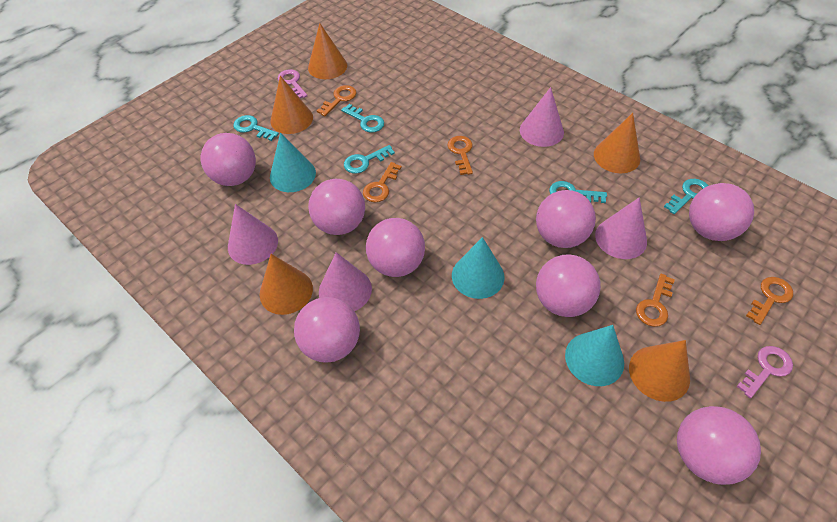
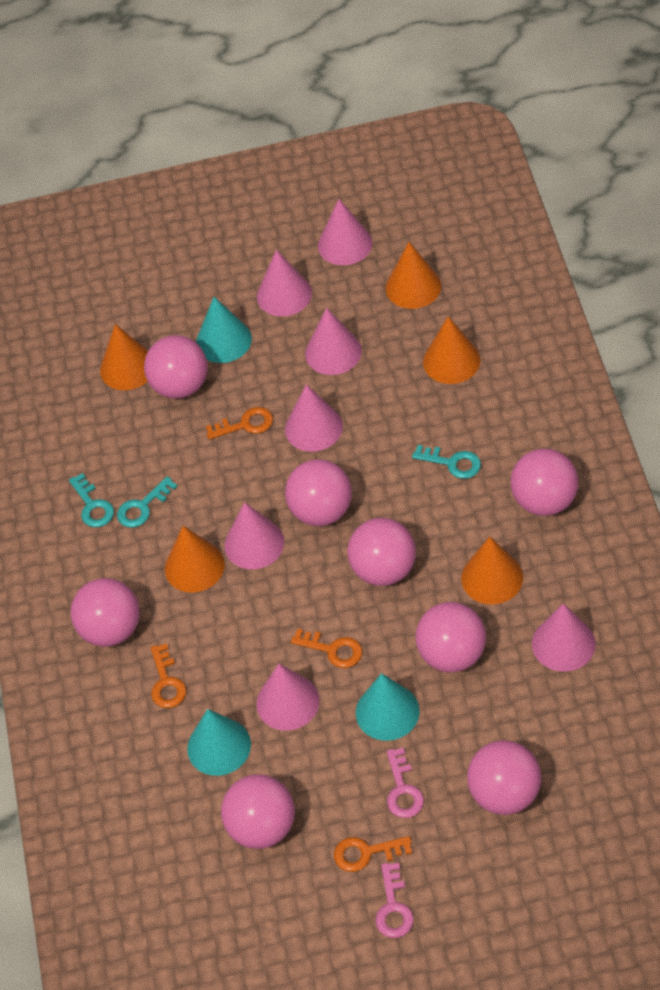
orange key: [317,85,357,116] [363,162,402,202] [447,136,473,175] [636,274,675,327] [746,277,793,325] = 5 -> [151,643,186,708] [206,407,273,440] [291,629,362,668] [334,836,412,872] = 4
pink cone: [228,204,278,265] [319,252,372,311] [520,87,564,147] [595,197,647,259] = 4 -> [224,502,284,569] [256,664,320,731] [257,250,312,316] [285,384,343,452] [305,308,362,375] [318,199,372,265] [532,603,596,672] = 7
turquoise key: [233,115,279,141] [341,104,384,133] [344,145,395,174] [549,181,607,203] [664,179,708,214] = 5 -> [69,473,114,528] [117,476,177,528] [412,445,481,479] = 3

